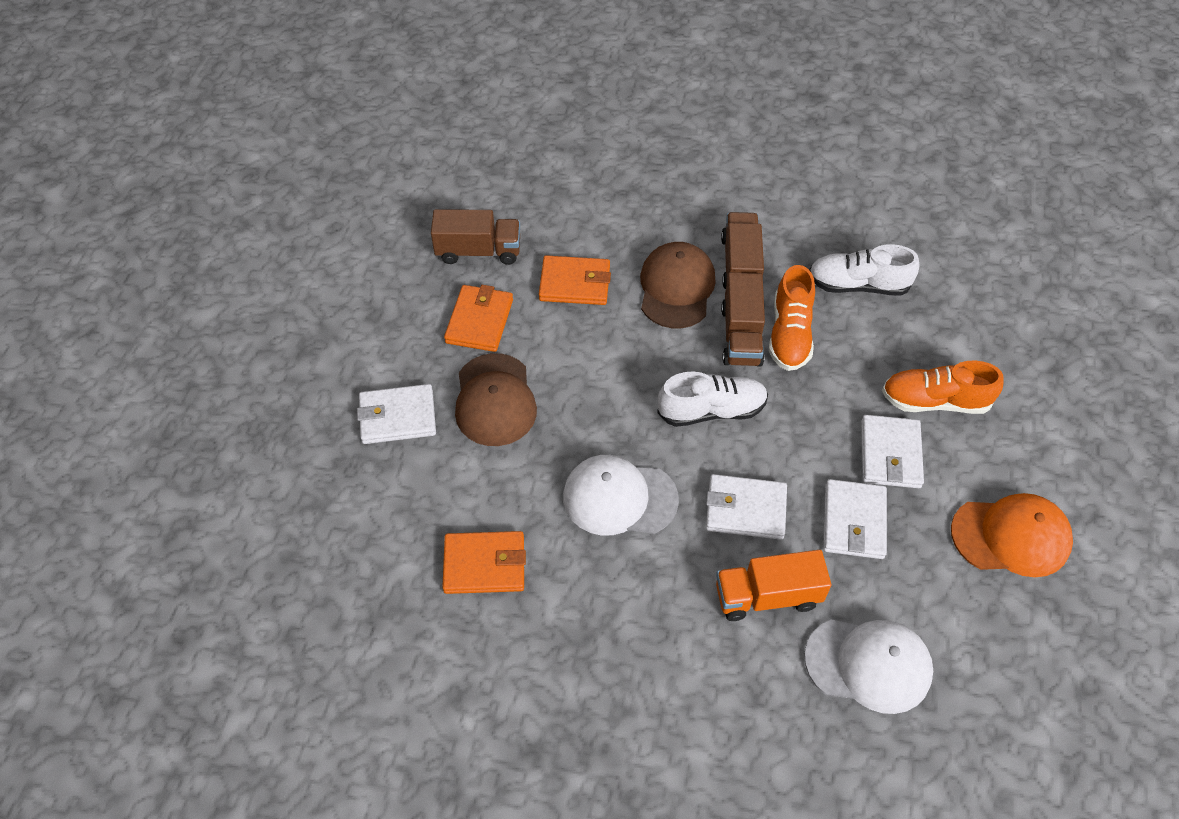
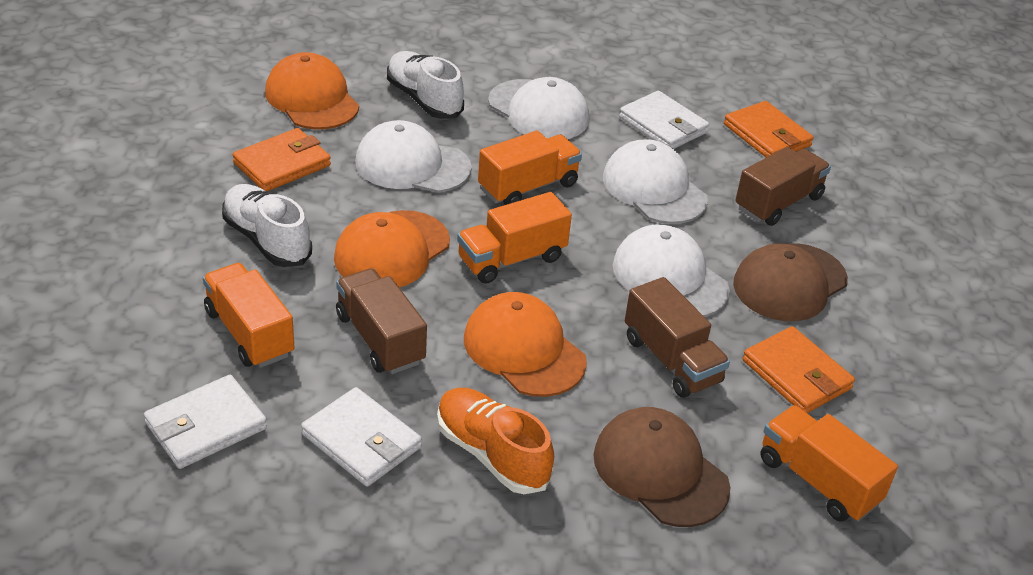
orange cap: [951,493,1073,577] = 1 -> [265,52,359,130] [334,210,450,287] [464,292,587,397] = 3
orange shoe: [769,265,815,371] [882,361,1004,414] = 2 -> [437,388,554,494] = 1
orange truck: [716,550,831,621] = 1 -> [203,263,294,368] [457,192,572,284] [478,131,582,205] [760,405,898,522] = 4
white cap: [563,455,679,535] [804,620,933,714] = 2 -> [355,120,472,193] [488,77,589,139] [603,139,708,224] [613,224,730,317] = 4
white wallet: [357,384,436,444] [706,474,787,540] [823,479,887,559] [861,415,924,488] = 4 -> [144,375,267,469] [301,387,422,487] [619,91,709,149] = 3

